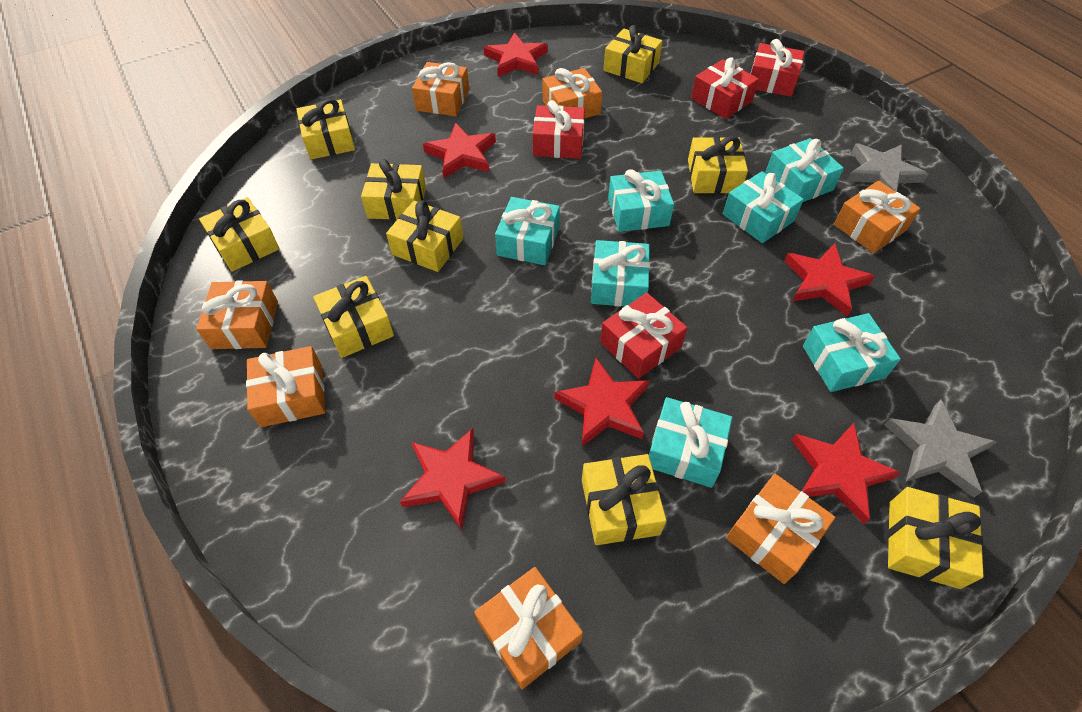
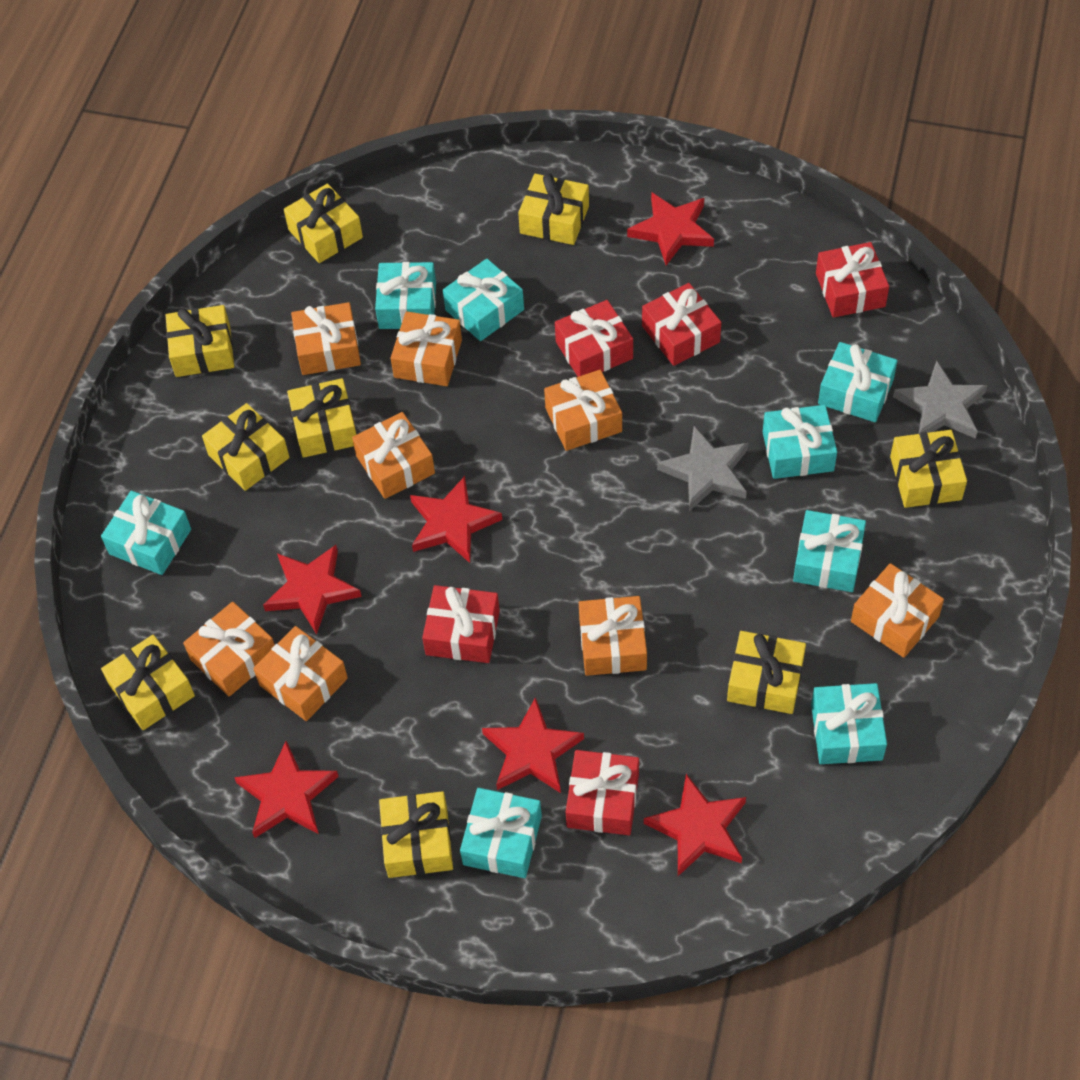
orange gift: [196,280,278,349] [246,346,326,427] [412,62,469,116] [474,567,583,689] [543,68,602,118] [726,474,835,584] [834,181,921,253] = 7 -> [183,602,275,697] [253,626,348,721] [291,302,361,375] [352,412,435,499] [391,311,462,386] [544,370,622,451] [579,596,647,676] [851,563,944,658] = 8
red gift: [533,100,585,159] [600,293,687,379] [691,58,759,119] [751,39,805,97] = 4 -> [422,585,500,663] [555,300,633,377] [566,750,639,835] [642,283,721,366] [816,242,889,318] = 5
turquoise gift: [495,197,560,265] [591,240,650,307] [608,169,674,232] [649,397,732,488] [723,171,804,243] [765,138,844,202] [803,313,901,392] = 7 -> [101,491,191,575] [375,262,436,329] [443,259,524,341] [460,788,542,878] [763,405,837,479] [793,510,866,592] [811,683,887,764] [818,342,898,422] = 8

